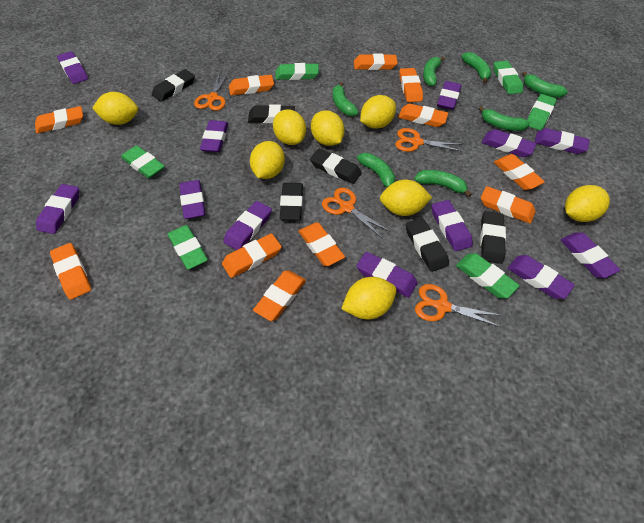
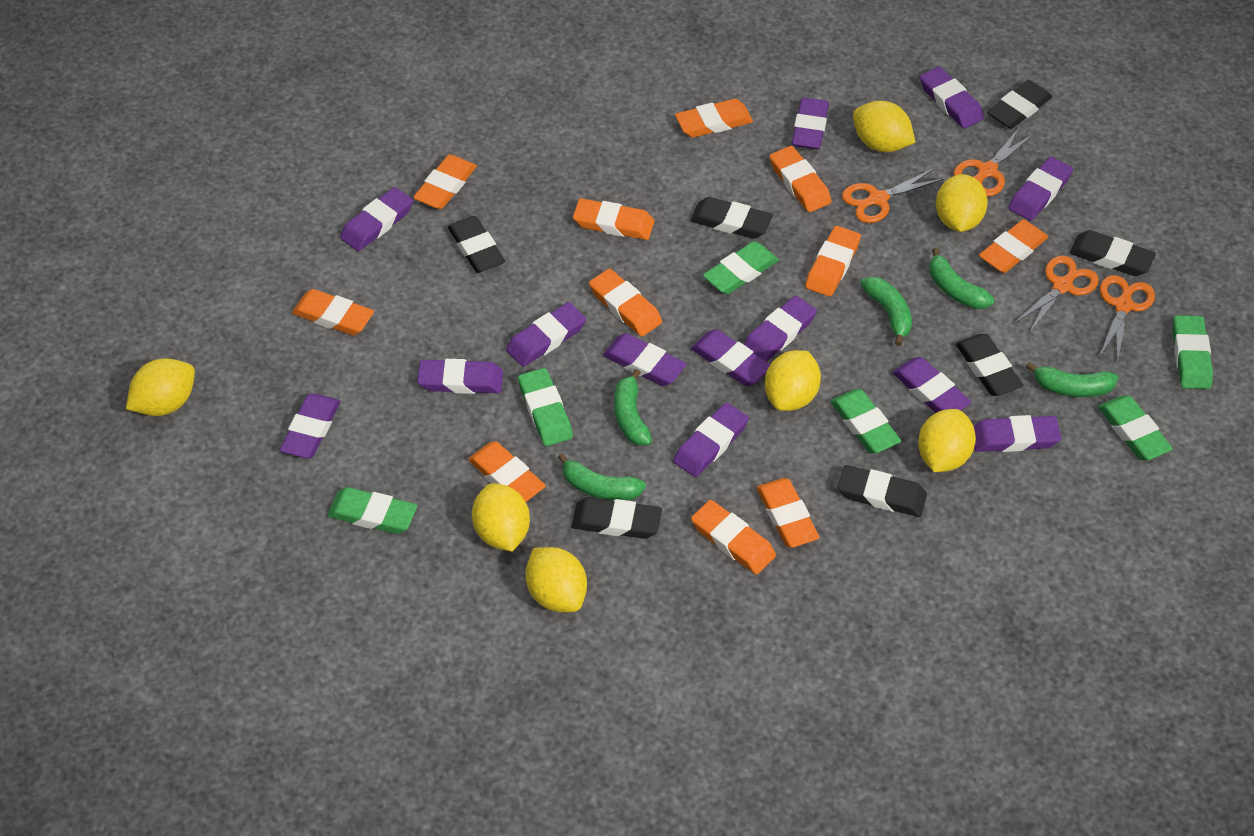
black eraser: [152,69,195,102] [248,105,295,123] [280,183,303,220] [310,149,362,184] [406,218,449,272] [480,211,506,264] = 6 -> [448,216,505,273] [571,497,662,539] [690,197,773,239] [838,465,927,517] [956,334,1023,396] [987,80,1053,129] [1070,230,1156,276] = 7
green banana: [333,82,359,116] [357,153,395,188] [414,170,472,197] [423,57,445,86] [462,52,492,83] [479,106,530,131] [522,71,568,98] = 7 -> [558,453,646,500] [614,369,652,446] [860,276,912,346] [929,248,994,309] [1026,362,1118,397] = 5
purple eraser: [36,184,79,234] [57,51,88,84] [179,180,205,219] [200,120,228,152] [223,201,272,250] [357,252,418,298] [432,200,473,251] [437,81,462,110] [482,129,536,157] [508,255,575,299] [535,128,589,154] [560,232,620,278] = 12 -> [280,393,340,458] [340,187,413,251] [417,359,503,394] [506,302,586,367] [603,333,687,386] [673,402,749,477] [691,329,770,386] [743,296,817,362] [792,97,829,149] [892,357,971,413] [920,66,984,129] [974,415,1061,452] [1008,156,1073,221] = 13
yellow lemon: [92,92,138,125] [250,141,285,179] [273,109,306,145] [311,110,345,146] [342,277,396,319] [360,95,396,129] [380,179,432,216] [565,185,610,222] = 8 -> [126,358,195,416] [472,483,530,552] [525,547,587,612] [765,350,821,411] [853,101,916,152] [918,409,976,472] [936,174,988,232] = 7

